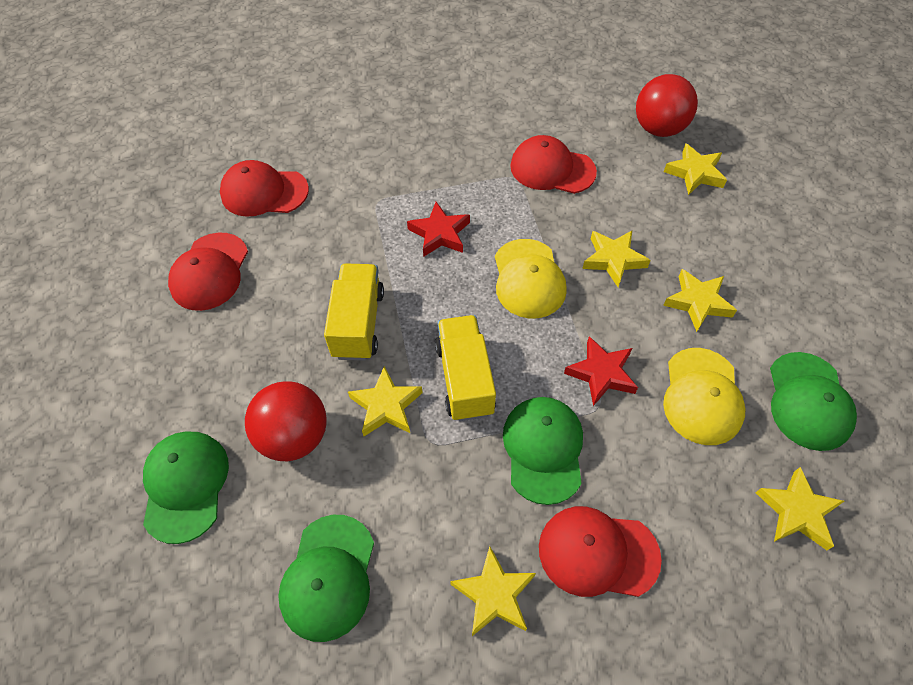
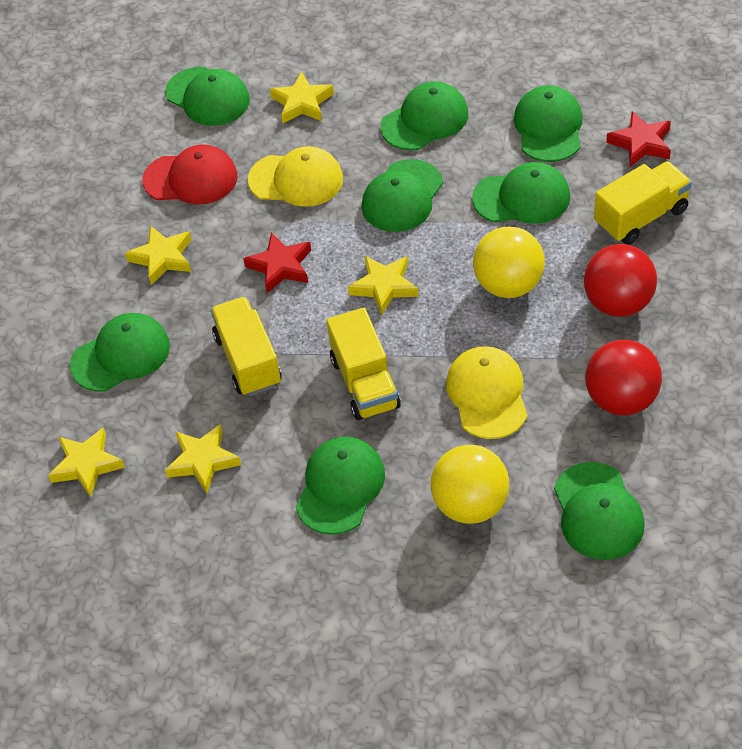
green cap: [143,432,229,544] [278,515,374,642] [503,397,583,505] [770,352,857,451] = 4 -> [70,313,170,392] [165,67,250,126] [296,437,385,535] [362,159,443,232] [381,81,468,151] [472,162,570,224] [514,85,583,162] [554,462,645,560] = 8
red cap: [168,232,248,311] [220,160,309,217] [510,135,597,194] [539,506,662,597] = 4 -> [142,145,238,205] = 1
yellow ball: none = 0 -> [431,445,509,524] [473,227,545,298] = 2
yellow star: [348,366,423,436] [450,546,536,636] [582,231,651,287] [663,269,737,332] [664,144,727,195] [756,467,844,550] = 6 -> [48,427,125,497] [125,225,192,285] [165,424,241,493] [270,71,334,123] [348,256,419,315] = 5
yellow truck: [324,263,384,361] [435,315,496,421] = 2 -> [211,297,282,396] [327,308,401,420] [594,161,692,245] = 3

